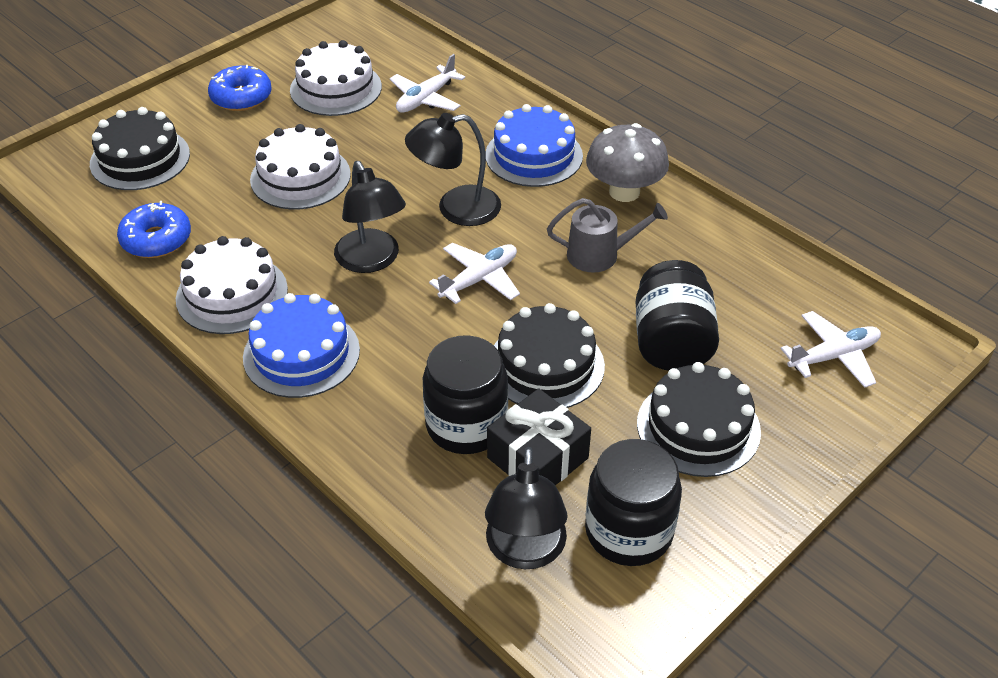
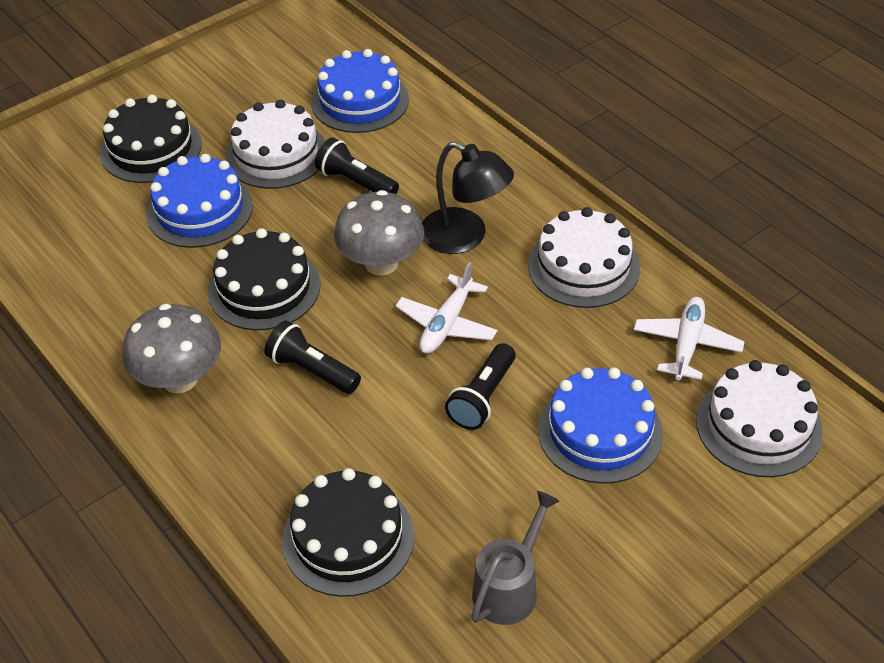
black flashlight: none = 0 -> [264,320,361,394] [315,137,399,194] [445,343,516,430] = 3
black gift: [487,388,591,485] = 1 -> none = 0
black jar: [423,335,508,454] [585,439,682,566] [636,260,719,371] = 3 -> none = 0
black lamp: [334,161,406,273] [405,113,501,226] [485,447,568,569] = 3 -> [422,141,514,254] = 1
blue cake: [243,293,360,398] [486,104,583,187] = 2 -> [146,154,253,248] [311,49,409,133] [538,367,663,484] = 3
blue donut: [117,201,191,258] [208,65,272,111] = 2 -> none = 0
grey mushroom: [586,123,669,202] = 1 -> [123,304,221,393] [334,190,424,276] = 2
white plane: [390,54,465,113] [429,243,520,304] [781,311,881,388] = 3 -> [395,262,497,354] [634,297,744,380] = 2

